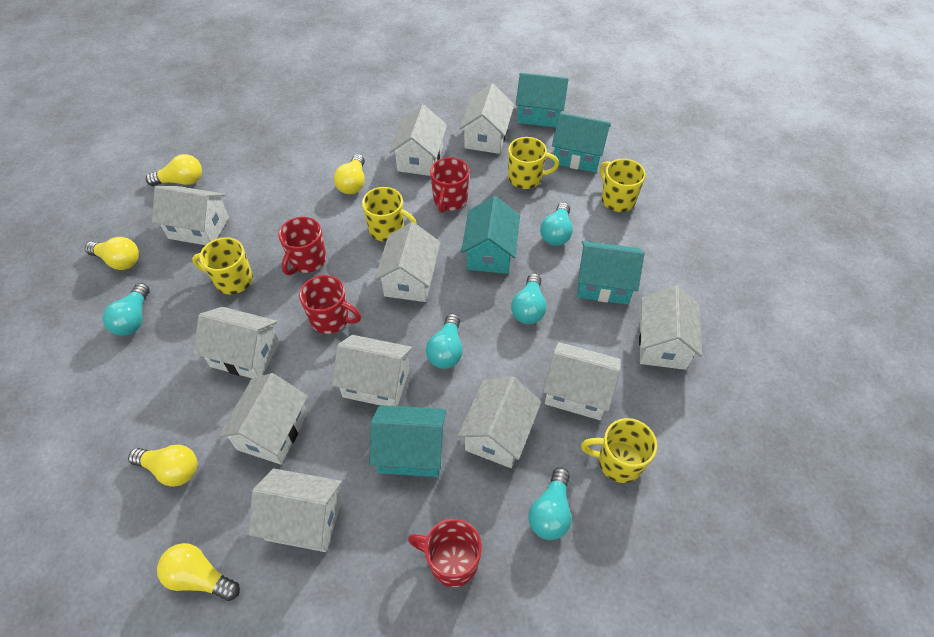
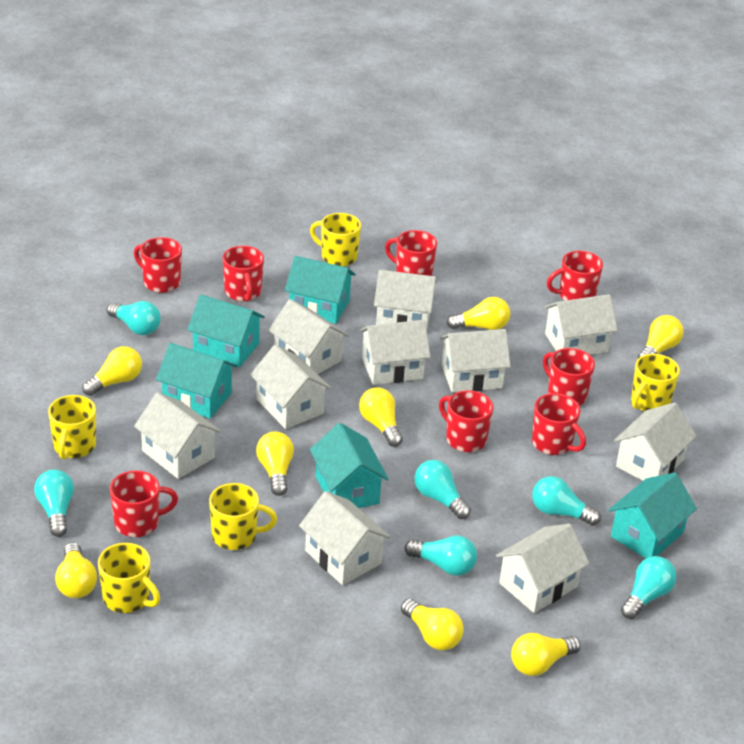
red mug: [279,217,326,275] [299,275,361,334] [408,519,482,587] [430,157,469,213] = 4 -> [110,470,178,537] [134,237,182,293] [222,246,264,301] [385,230,437,276] [439,390,493,452] [532,393,586,455] [543,348,595,406] [547,251,603,301] = 8
turquoise light bulb: [103,283,150,336] [426,313,463,369] [511,273,547,324] [528,467,572,540] [540,202,573,246] = 5 -> [34,469,74,537] [107,301,161,335] [405,535,477,576] [414,460,471,519] [532,476,601,526] [621,556,676,619] = 6
white house: [152,186,229,245] [193,307,280,379] [219,373,308,464] [248,468,342,552] [332,335,412,406] [375,222,441,302] [390,105,447,176] [457,376,541,468] [459,84,514,154] [543,342,621,420] [639,286,702,370] = 11 -> [134,392,221,479] [250,344,332,429] [268,299,349,374] [299,491,391,585] [359,320,431,385] [374,270,437,329] [440,329,511,393] [496,524,590,613] [544,294,618,355] [614,402,696,481] = 10
yellow light bulb: [85,237,139,270] [128,445,197,487] [146,154,202,186] [157,543,240,601] [334,154,365,194] = 5 -> [55,542,97,598] [82,346,142,396] [256,431,294,496] [359,387,403,447] [401,599,464,650] [446,297,510,330] [511,633,581,676] [638,315,684,359] = 8

